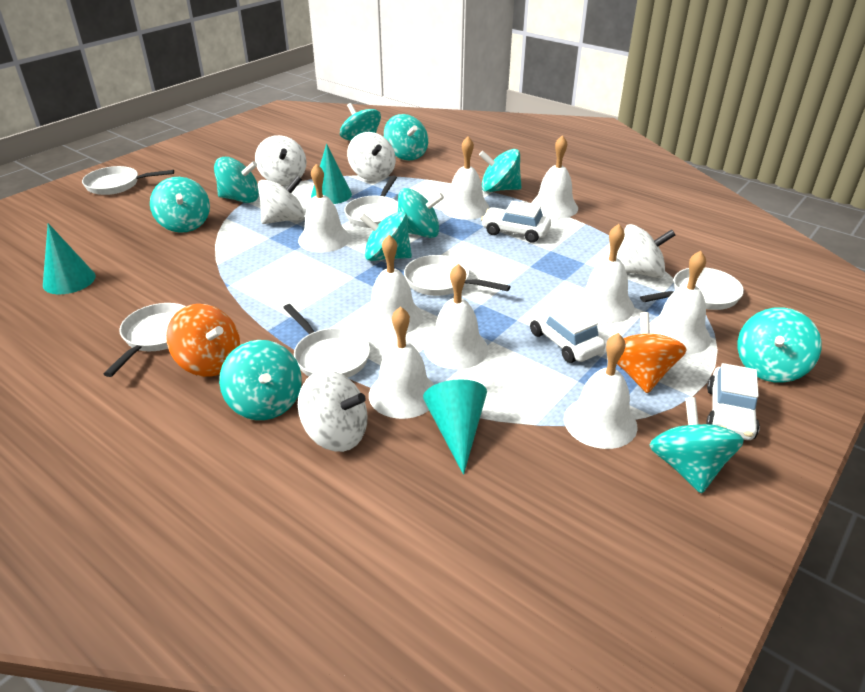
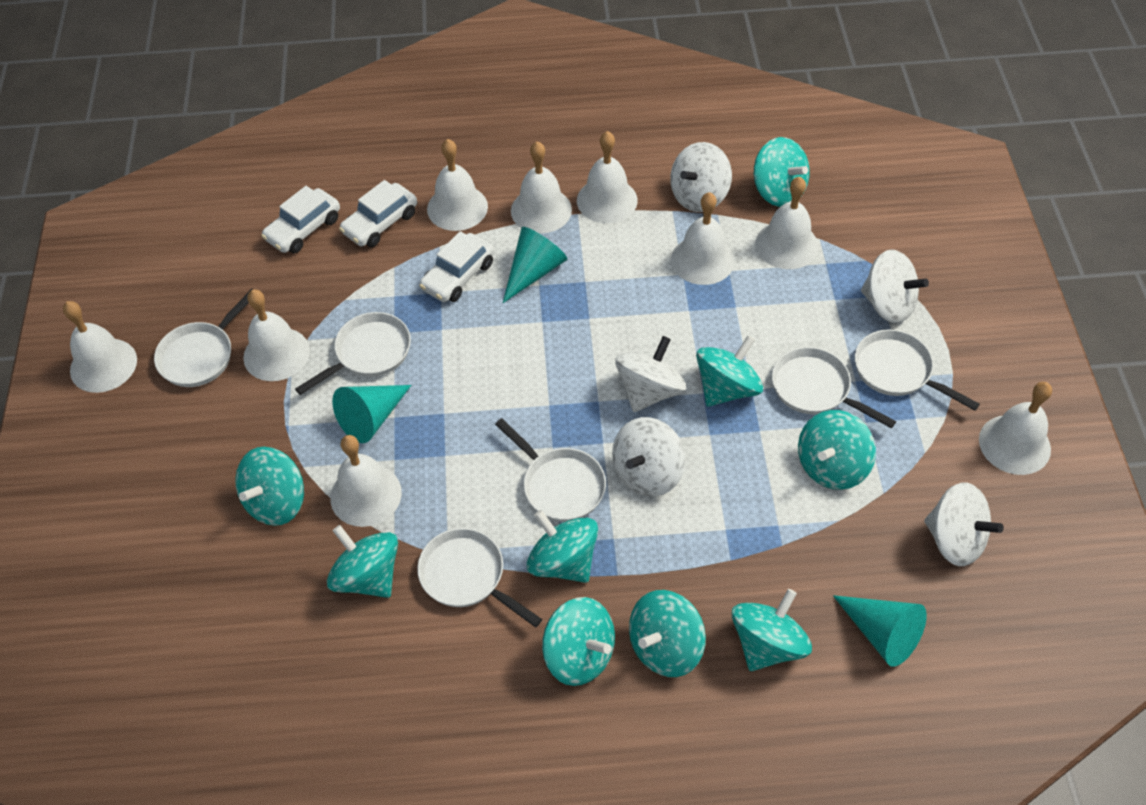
orange spinning top: [166,304,240,377] [617,312,686,393] = 2 -> none = 0
turquoise spinning top: [150,177,210,233] [214,157,259,203] [219,340,302,420] [340,103,381,141] [359,211,412,261] [384,114,428,160] [398,188,444,238] [479,149,521,192] [649,397,744,494] [738,307,822,383] = 10 -> [235,447,304,526] [327,525,398,598] [527,510,598,583] [542,597,615,686] [629,590,706,677] [696,336,763,407] [732,589,812,671] [754,137,810,207] [798,410,876,490] = 9

